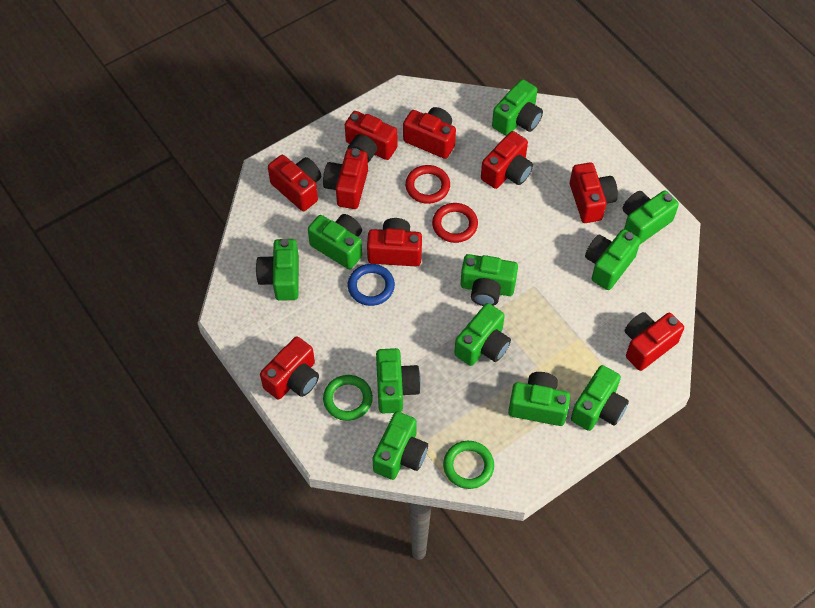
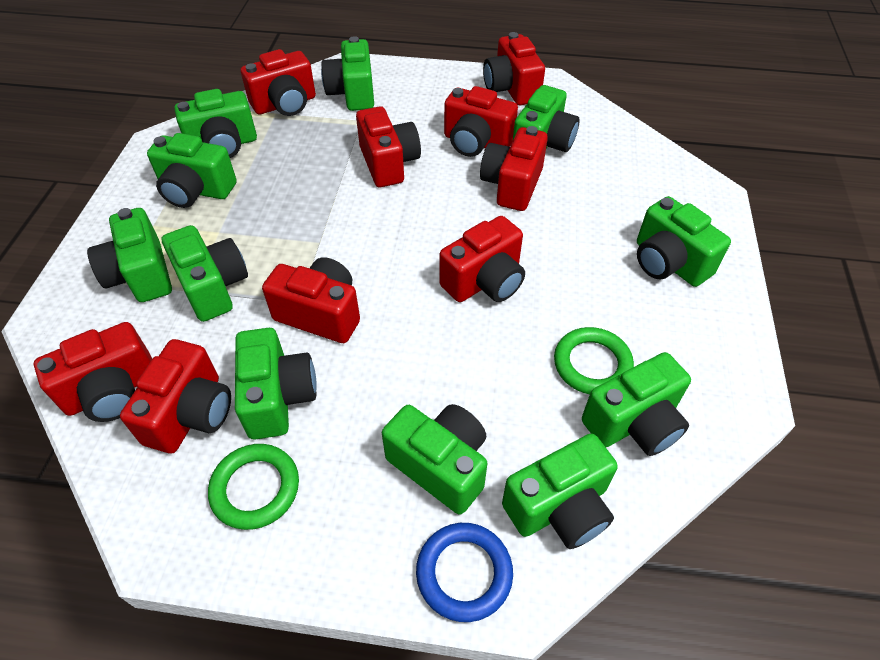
red ring: [405,165,450,204] [432,203,478,243] = 2 -> none = 0

